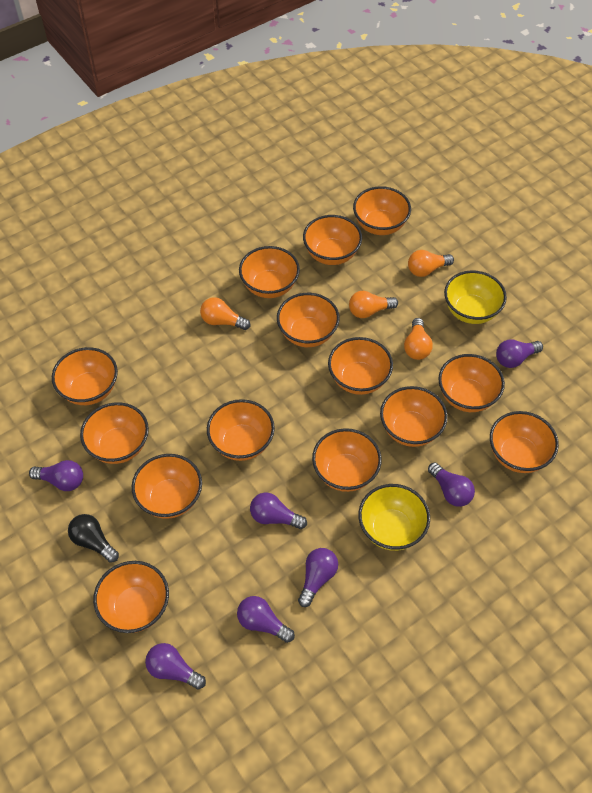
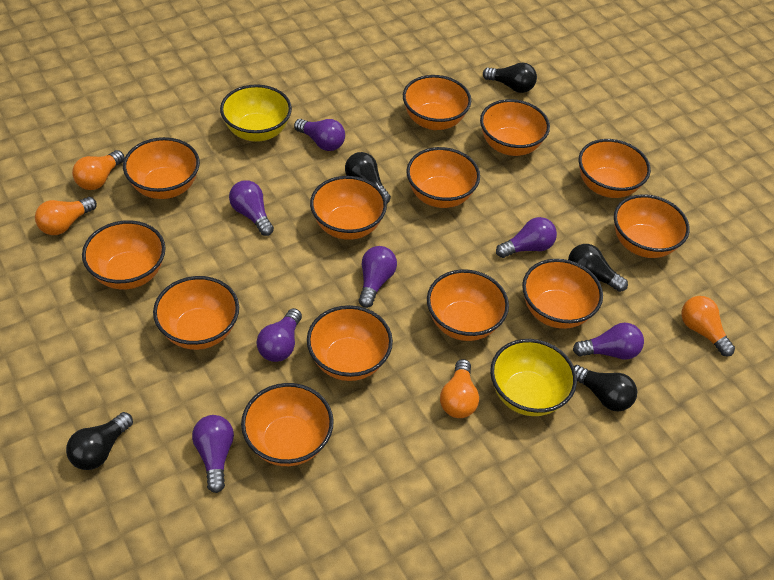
black light bulb: [68,514,119,563] = 1 -> [66,412,133,470] [345,152,391,203] [483,63,537,93] [568,244,628,292] [574,365,637,411] = 5
orange bowl: [52,347,118,405] [80,402,149,464] [93,561,169,633] [132,454,202,519] [207,399,275,461] [239,246,300,298] [277,293,340,347] [303,215,362,265] [312,428,382,492] [328,337,393,395] [353,186,411,235] [380,386,448,447] [438,354,505,412] [490,411,559,473] = 14 -> [82,220,166,290] [123,137,200,199] [153,276,239,350] [241,383,334,466] [307,305,393,381] [310,176,387,240] [403,75,471,130] [406,147,480,208] [427,269,509,341] [480,99,550,156] [522,259,603,329] [579,139,651,198] [614,194,690,258] = 13

